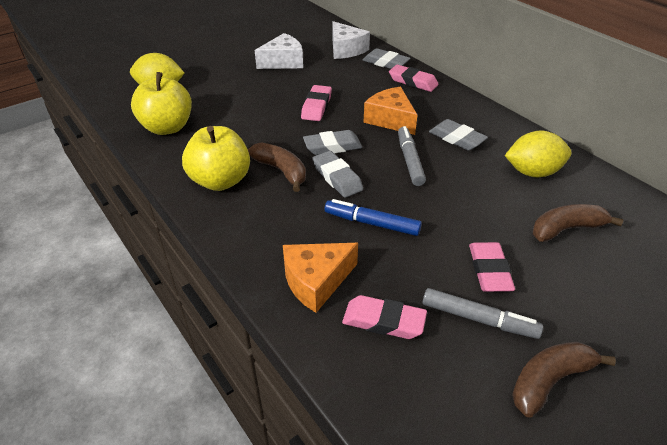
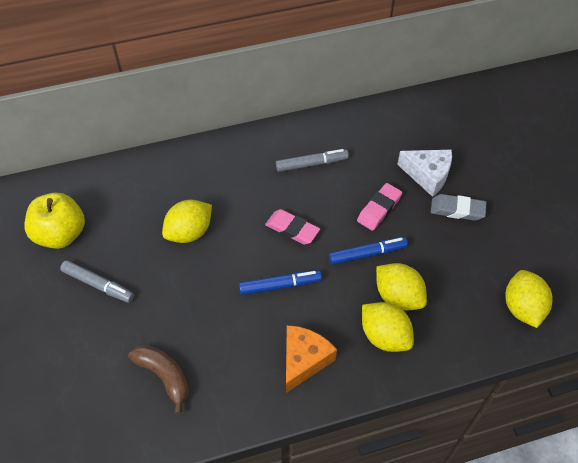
blue marker: [325,199,422,236] = 1 -> [239,270,322,295] [329,237,408,265] = 2
brown banana: [248,142,306,192] [512,342,616,418] [533,204,623,242] = 3 -> [128,345,189,414] = 1
grey eraser: [303,130,363,155] [312,151,363,198] [363,48,411,69] [429,119,488,151] = 4 -> [431,194,487,221] = 1
orange cheese: [283,243,358,313] [364,87,418,135] = 2 -> [286,325,337,393] = 1
pink eraser: [301,85,332,121] [342,295,427,339] [389,64,439,92] [469,242,515,292] = 4 -> [265,209,320,245] [357,183,402,231] = 2
white cheese: [255,33,303,69] [332,21,370,59] = 2 -> [397,150,452,197] = 1
yellow apple: [131,72,192,135] [182,126,250,191] = 2 -> [24,193,85,249] = 1
yellow lemon: [130,53,184,85] [505,130,571,177] = 2 -> [162,200,212,243] [362,302,414,352] [376,263,427,310] [505,270,552,328] = 4

